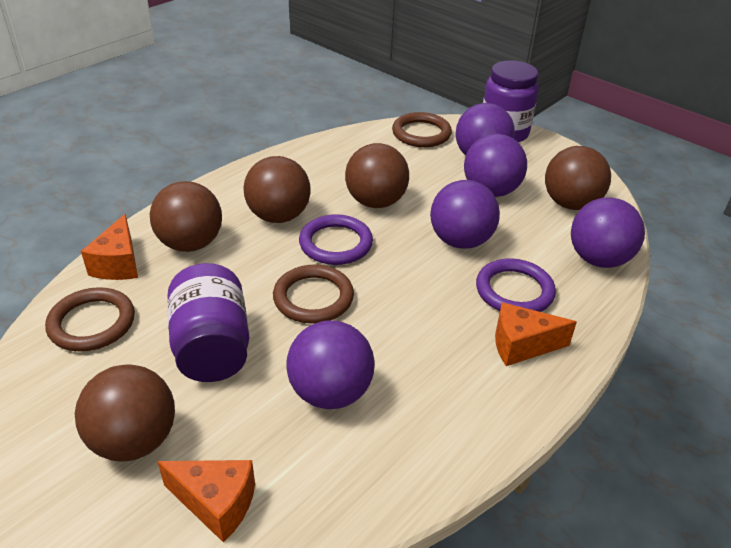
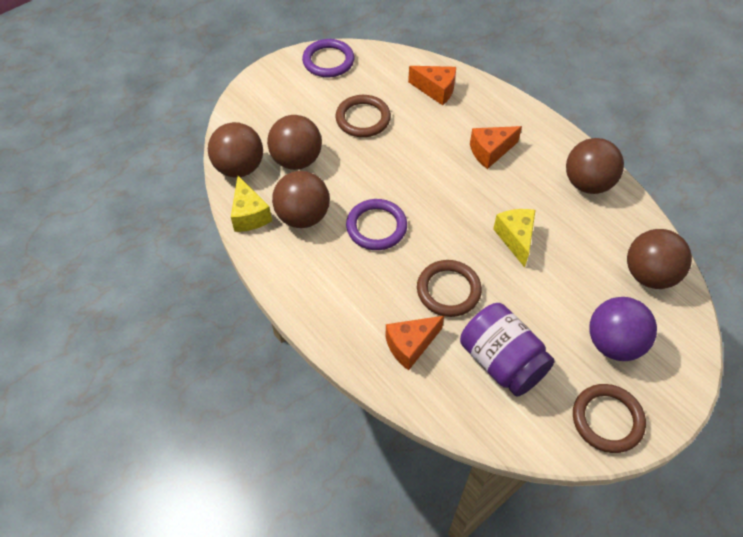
purple ball: [286,320,374,409] [430,180,500,249] [456,103,515,156] [464,134,527,197] [571,197,645,268] = 5 -> [589,297,657,361] = 1
purple jar: [167,263,249,382] [483,60,539,143] = 2 -> [460,303,555,397] = 1
yellow cheese: none = 0 -> [231,176,272,232] [493,209,536,268] = 2

